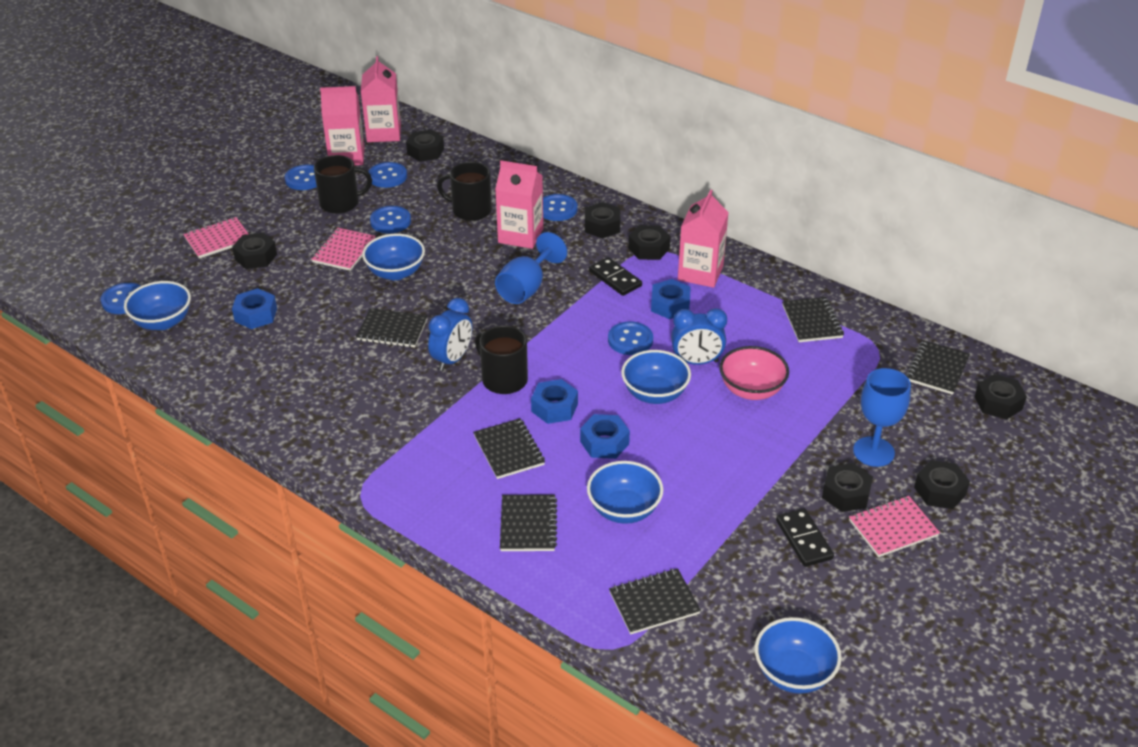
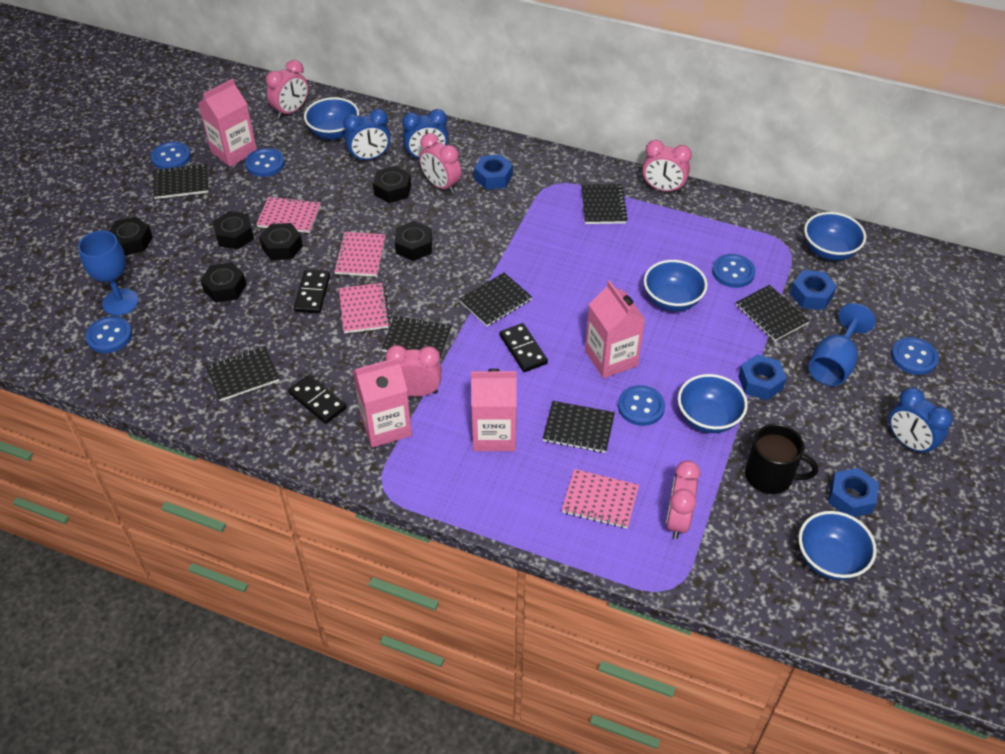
black domino: [589,257,642,296] [776,508,834,567] = 2 -> [288,375,347,424] [294,270,330,313] [500,323,548,372] = 3
black mug: [314,155,372,214] [437,162,492,221] [475,326,528,394] = 3 -> [745,424,818,494] = 1
black notebook: [356,308,428,348] [473,418,545,479] [500,494,557,551] [609,568,701,634] [782,297,844,342] [906,340,970,395] = 6 -> [153,163,208,199] [206,346,279,401] [382,315,452,362] [459,273,532,326] [543,401,615,453] [581,184,628,224] [736,285,809,341] = 7
black nut: [232,233,277,269] [406,130,444,162] [585,202,620,239] [628,225,671,260] [822,463,873,512] [914,460,970,509] [974,374,1027,419] = 7 -> [109,216,153,256] [201,262,247,303] [213,211,254,249] [259,223,303,260] [373,166,411,203] [395,221,432,261] = 6
blue clock: [428,298,472,371] [671,308,727,365] = 2 -> [343,109,391,162] [402,109,449,160] [889,387,953,457] = 3
pink bowl: [719,346,789,400] = 1 -> none = 0
pink clock: none = 0 -> [266,60,308,118] [385,345,442,397] [419,133,461,194] [642,140,692,193] [666,460,700,539] = 5
pink notebook: [183,217,248,258] [311,228,376,271] [849,496,940,557] = 3 -> [256,196,321,233] [333,232,386,277] [339,283,390,333] [562,469,639,528] = 4

